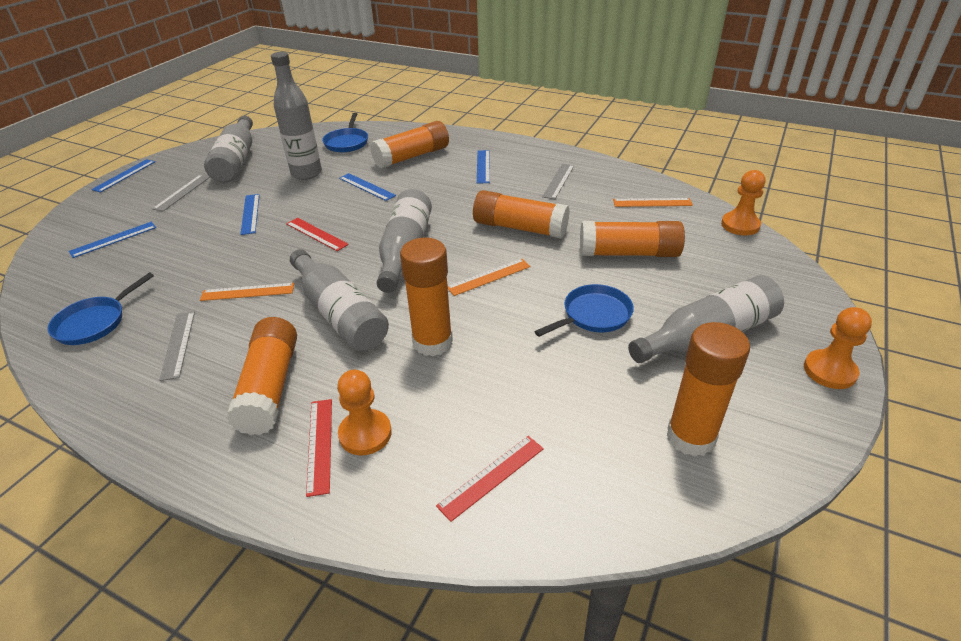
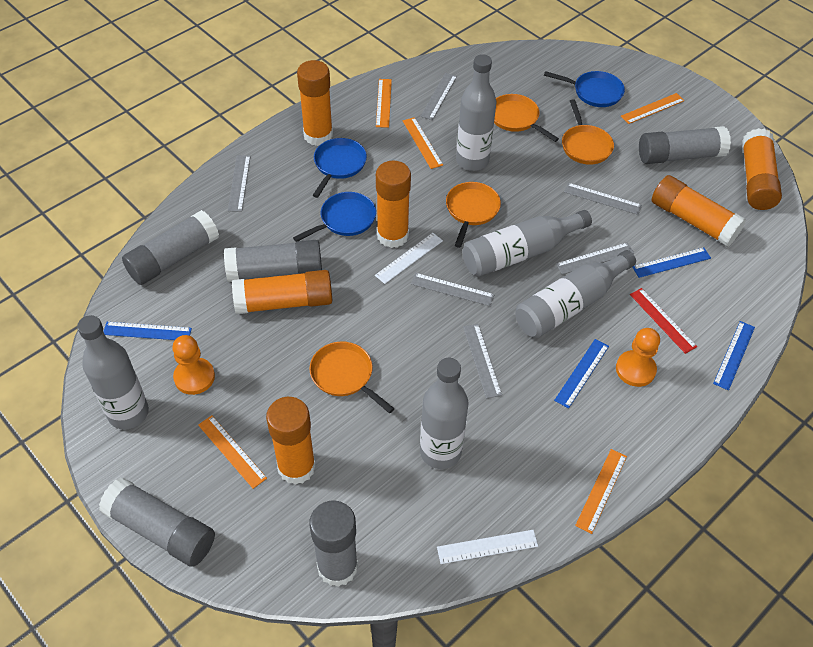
blue ruler: [69,222,156,258] [91,159,155,193] [240,194,259,235] [339,173,396,201] [477,150,490,183] = 5 -> [103,322,192,340] [554,339,609,408] [633,248,711,278] [713,321,755,391] = 4
grey glue stick: none = 0 -> [99,478,215,567] [122,210,219,285] [224,240,322,282] [310,500,358,587] [639,126,731,164] = 5
grey ruler: [152,175,210,211] [159,311,195,381] [542,164,574,199] = 3 -> [228,155,251,212] [411,273,494,306] [420,73,457,120] [463,324,502,399] [556,242,634,275] [564,183,642,215] = 6
orange pan: none = 0 -> [309,342,394,413] [446,182,501,248] [494,94,559,142] [562,99,614,165] = 4
orange pawn: [337,370,392,455] [721,170,765,236] [804,307,872,389] = 3 -> [172,335,215,395] [616,328,660,387] = 2
orange ruler: [200,283,294,301] [448,259,531,296] [613,198,693,207] = 3 -> [198,415,267,489] [376,79,392,128] [403,117,443,169] [575,449,627,534] [621,93,685,124] = 5
red ruler: [286,218,349,251] [306,399,332,497] [436,436,544,522] = 3 -> [630,288,697,354] = 1
white ruler: none = 0 -> [375,233,443,284] [437,530,538,564] = 2

